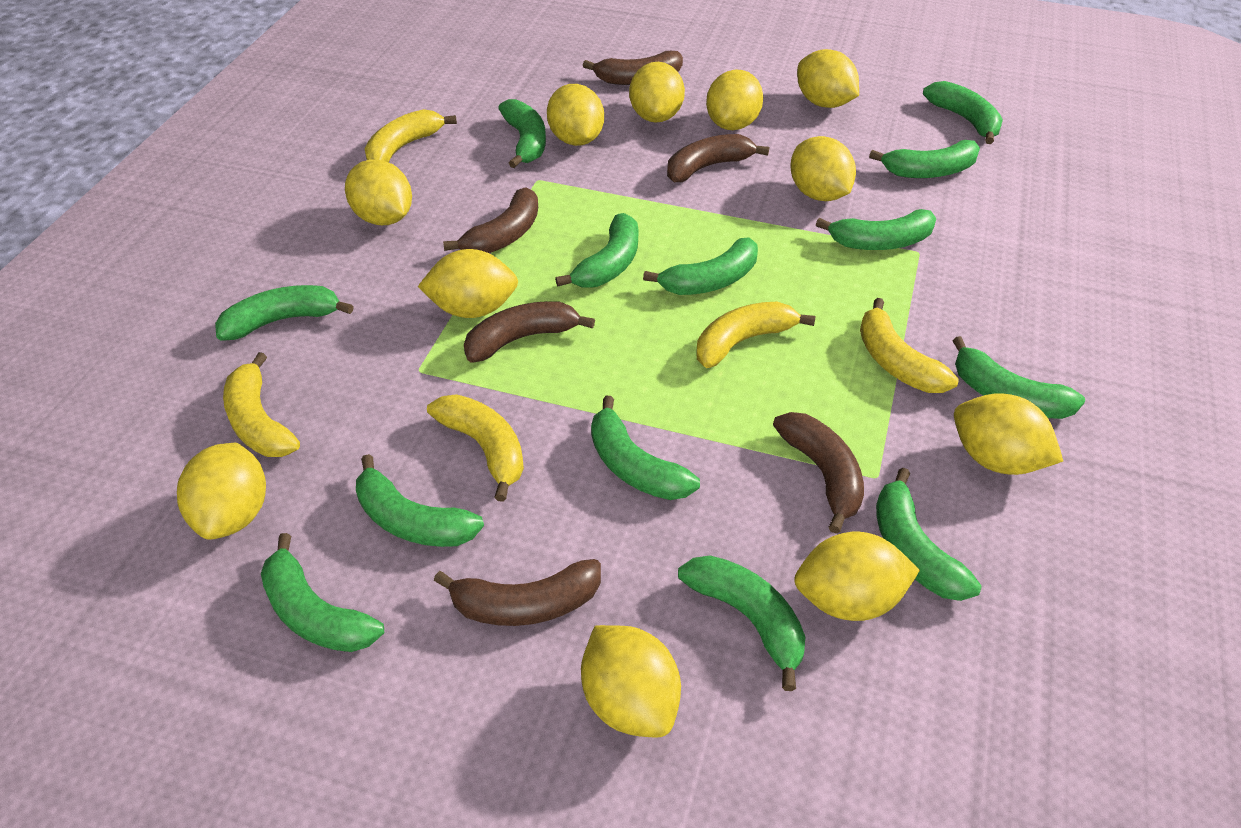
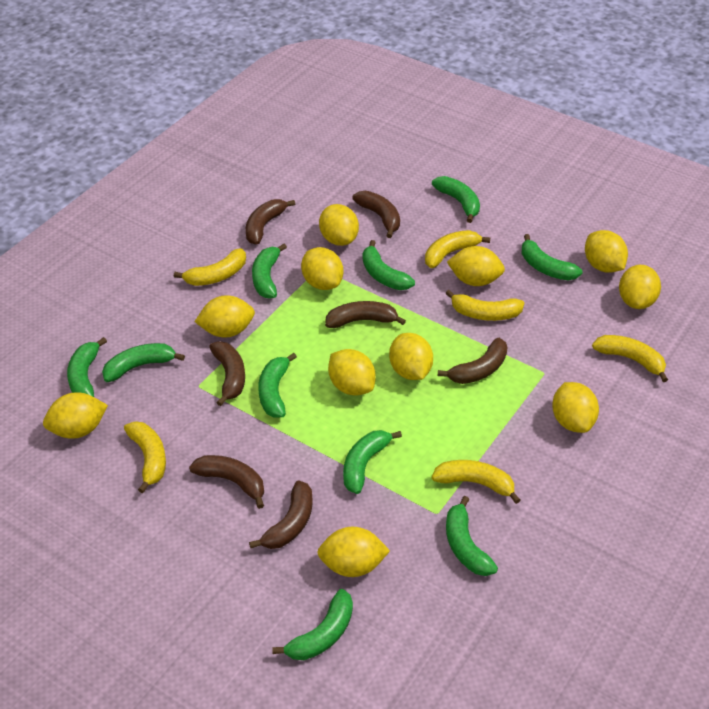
brown banana: [434,559,601,626] [443,187,538,253] [464,301,595,362] [583,51,683,85] [667,134,769,182] [773,412,864,534] = 6 -> [189,455,264,509] [209,341,245,406] [246,199,295,245] [249,480,313,549] [325,301,406,328] [352,191,400,238] [438,338,508,384] = 7
green banana: [215,285,354,341] [261,533,384,652] [356,454,484,547] [498,99,546,168] [555,213,638,288] [591,396,700,500] [643,238,758,295] [678,555,805,691] [816,209,937,250] [869,140,980,178] [876,468,981,601] [923,81,1003,144] [952,336,1085,419] = 13 -> [67,337,107,397] [102,343,185,382] [252,244,287,299] [258,353,297,417] [272,589,353,660] [343,430,402,494] [363,240,415,290] [432,176,480,223] [446,496,498,576] [522,234,583,281] = 10
yellow banana: [223,352,300,457] [365,109,457,163] [427,394,524,502] [696,302,816,368] [860,298,959,393] = 5 -> [124,421,166,493] [174,248,246,286] [425,230,491,268] [432,460,521,504] [445,290,524,321] [592,335,668,382] = 6

